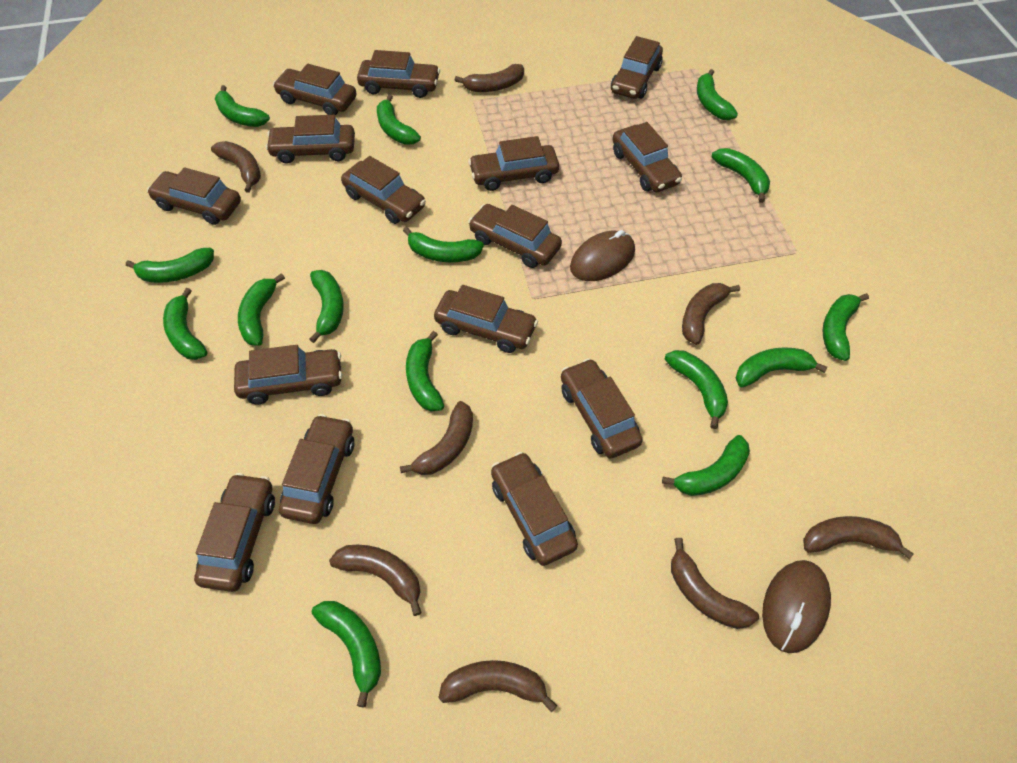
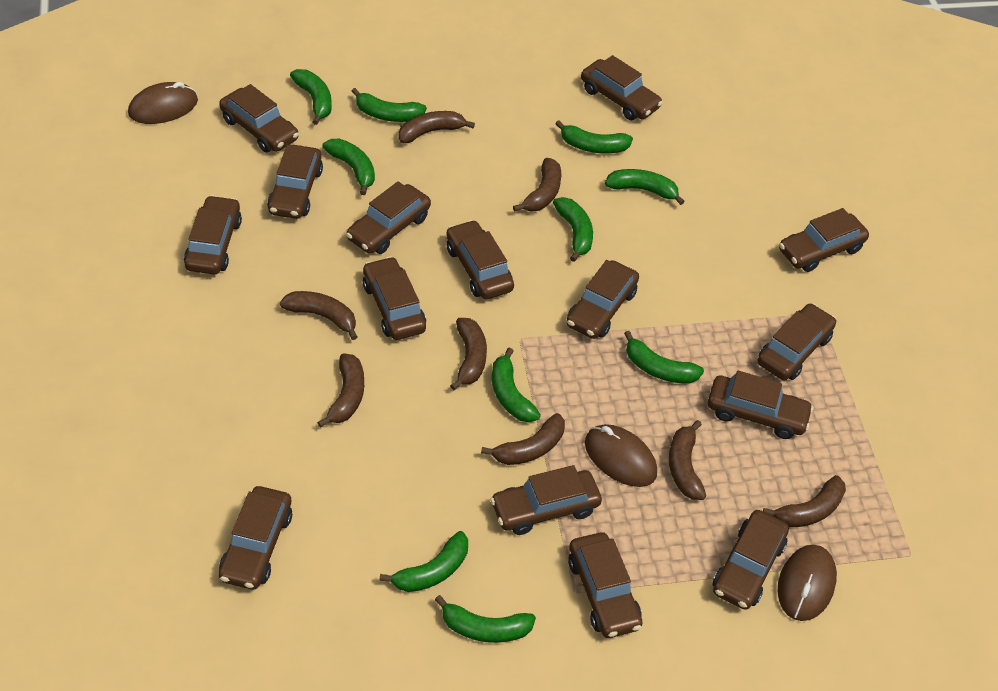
brown mouse: [570,230,635,281] [762,560,831,653] = 2 -> [128,82,198,124] [585,424,657,487] [778,545,837,621] = 3
green banana: [126,248,214,283] [163,288,208,360] [215,85,270,127] [238,273,285,346] [309,270,344,343] [312,601,381,707] [377,94,421,145] [403,227,484,262] [406,331,444,412] [662,435,750,496] [665,350,728,429] [697,69,738,120] [712,148,770,203] [736,347,827,387] [823,293,869,361] = 15 -> [290,69,332,125] [322,139,375,195] [352,88,427,122] [379,531,468,592] [435,595,536,643] [492,348,541,422] [553,197,593,262] [555,120,633,153] [605,169,685,205] [624,331,704,383] = 10

